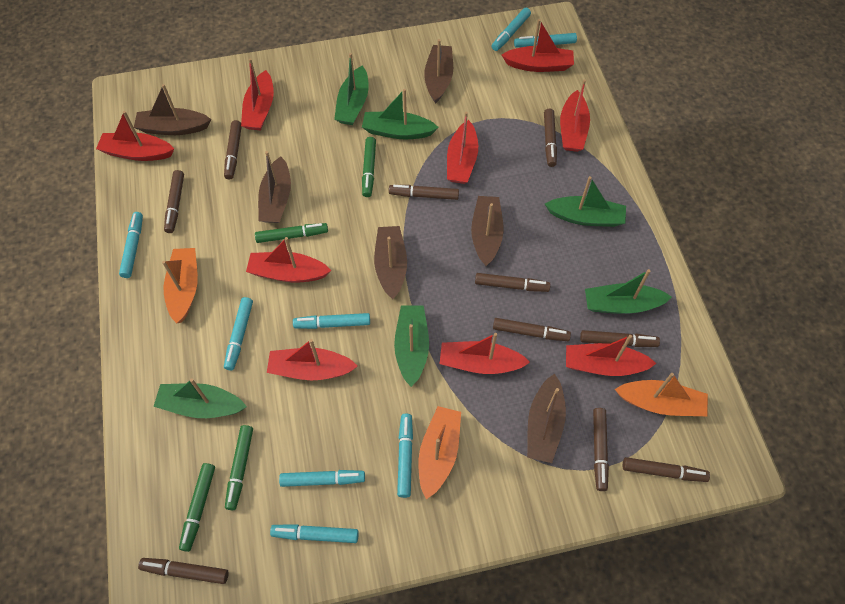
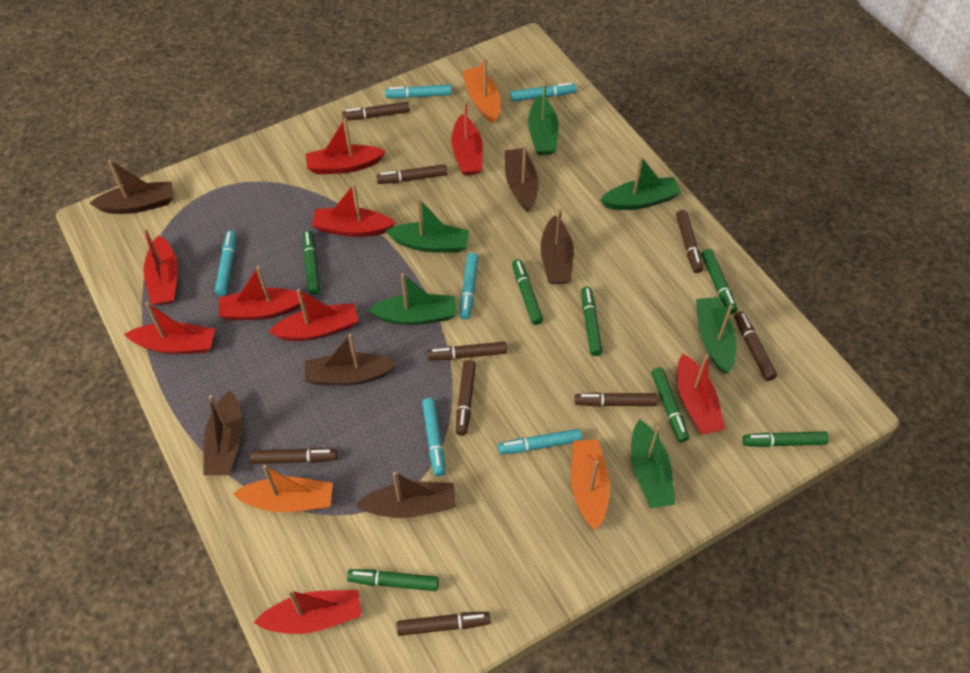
brown marker: [138,558,229,584] [164,170,184,233] [224,120,242,180] [389,185,459,200] [475,273,551,292] [493,318,571,341] [544,109,557,167] [580,330,660,347] [593,408,609,491] [623,457,710,482] = 10 -> [250,448,337,464] [342,102,410,120] [376,164,447,184] [396,612,491,636] [427,342,507,360] [456,360,476,436] [575,392,658,407] [676,210,703,273] [734,311,777,381] = 9
green marker: [179,463,215,552] [225,425,253,510] [255,223,328,243] [362,137,376,197] = 4 -> [303,230,320,295] [347,569,439,591] [512,259,543,325] [581,286,603,356] [651,367,689,442] [701,249,737,314] [742,431,829,447] = 7
turquoise marker: [119,212,143,278] [224,297,253,370] [270,524,359,543] [279,470,365,487] [293,313,370,329] [397,414,413,498] [492,8,531,51] [514,33,577,47] = 8 -> [215,230,236,296] [385,85,452,98] [422,398,445,476] [460,253,479,319] [498,429,582,455] [510,83,576,102] = 6

